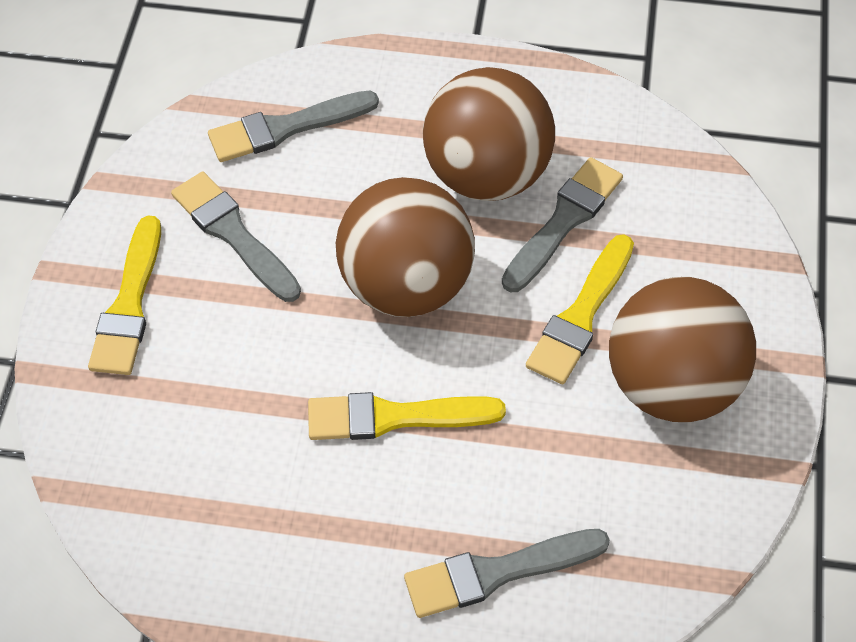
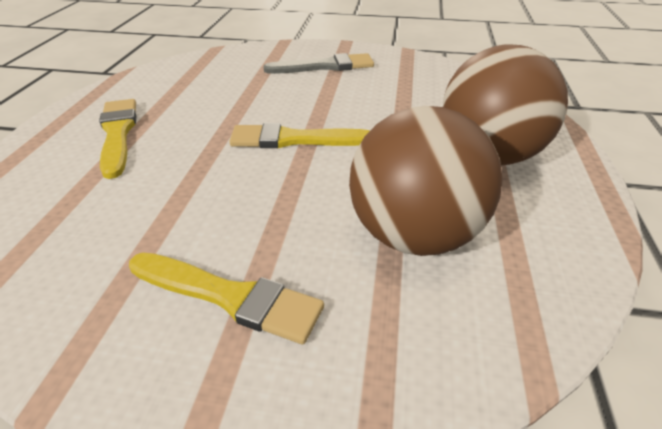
brown ball: [336,177,475,317] [423,67,555,201] [609,277,756,422] = 3 -> [349,106,503,256] [443,44,568,165] = 2
grey brush: [171,172,301,302] [208,91,379,162] [404,529,610,618] [502,157,623,292] = 4 -> [263,53,374,74] = 1

